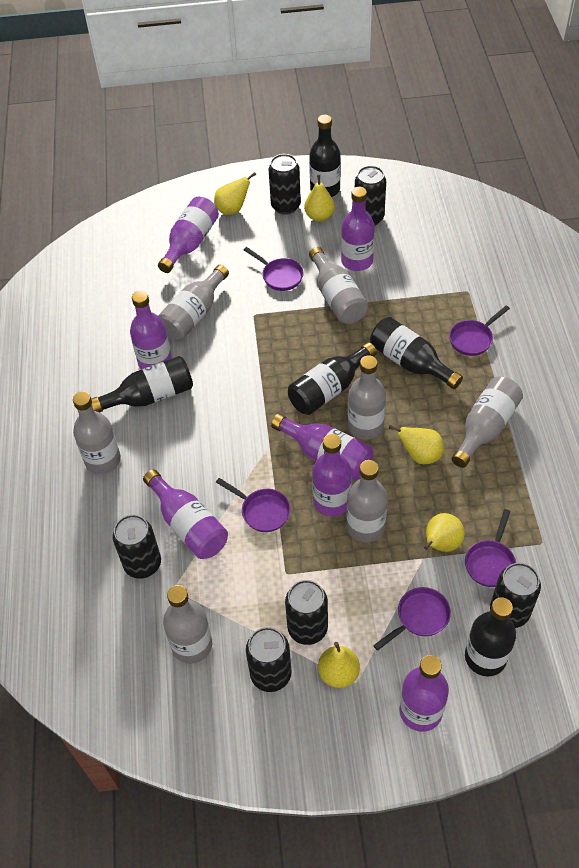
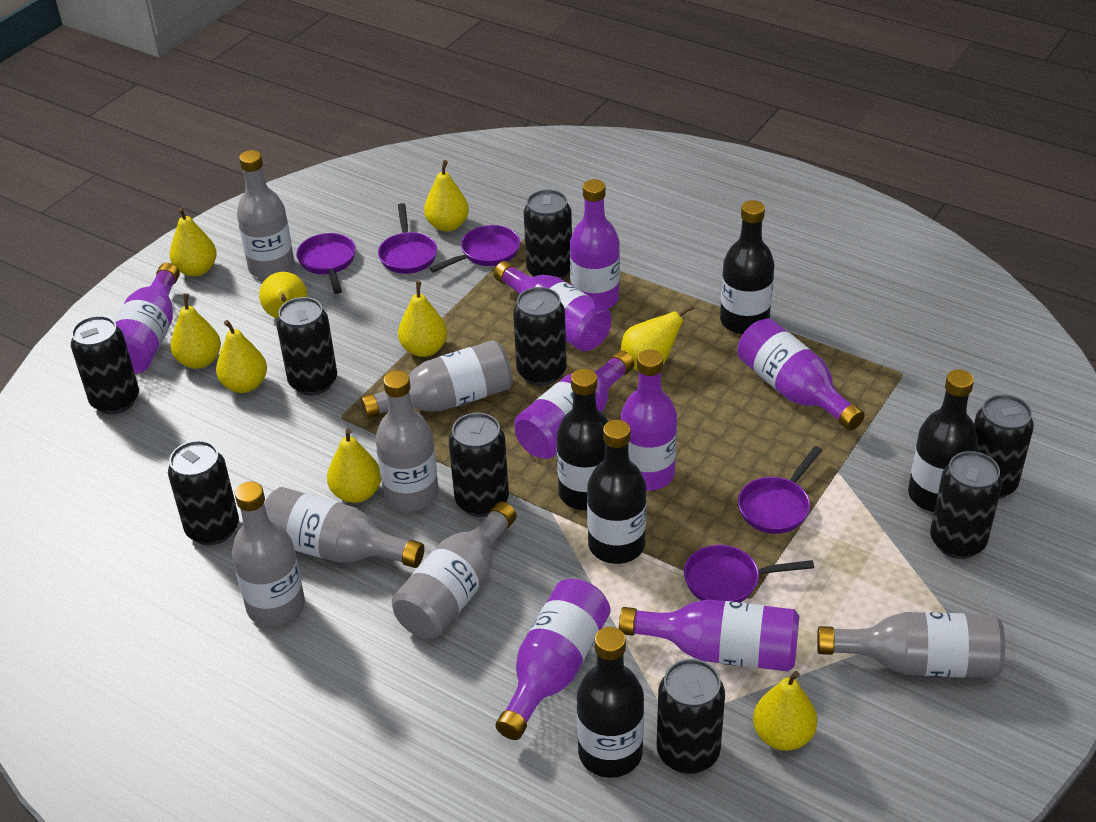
black can: [113,515,161,579] [246,627,292,692] [269,154,301,215] [285,580,328,645] [355,166,386,226] [490,563,541,628] = 6 -> [71,316,139,414] [168,440,239,545] [276,297,337,396] [449,413,509,517] [513,287,567,386] [524,189,572,280] [657,659,725,774] [930,451,1002,559] [974,394,1034,499] = 9
purple bottle: [130,291,172,370] [143,469,228,559] [158,197,219,273] [271,414,373,480] [312,434,352,517] [341,187,375,271] [399,655,449,732] = 7 -> [114,263,180,374] [494,261,611,352] [496,579,610,740] [514,350,634,459] [570,179,620,309] [619,599,799,672] [621,349,677,491] [737,319,865,431] = 8
yellow pear: [214,172,256,215] [304,174,335,222] [318,642,360,688] [389,425,444,464] [424,513,465,552] = 5 -> [170,207,217,277] [170,293,221,369] [216,320,267,393] [259,272,308,319] [327,428,381,503] [398,281,447,357] [424,160,469,232] [621,305,694,371] [753,671,817,751] = 9

